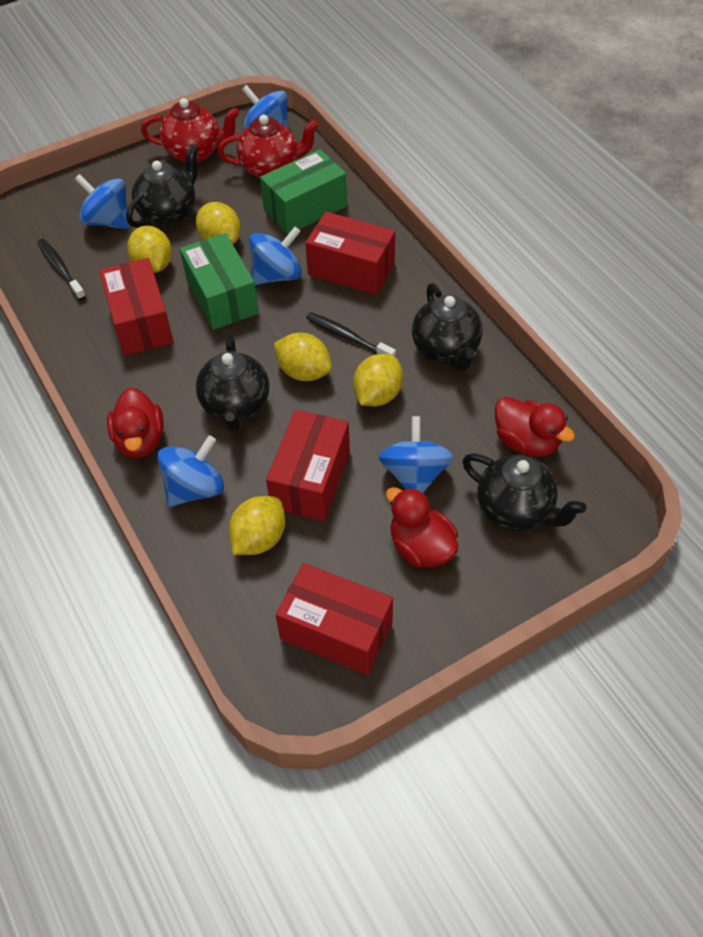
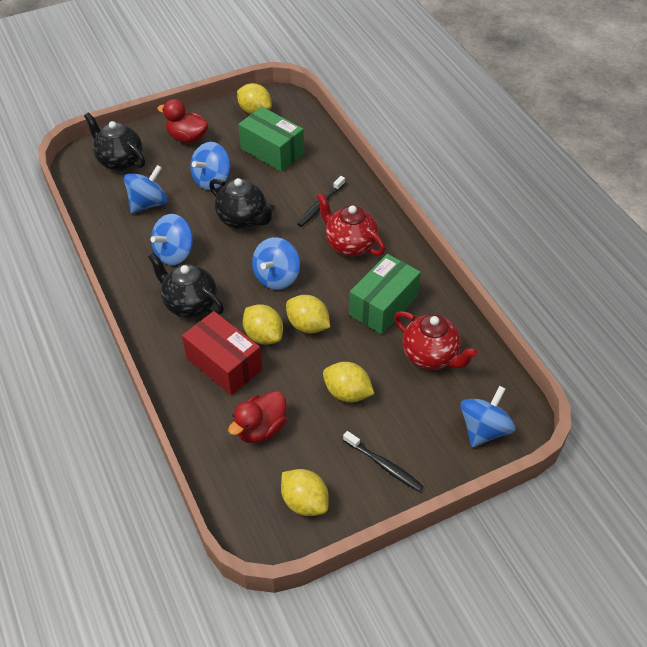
black teapot: [126,144,199,227] [196,336,269,432] [412,283,483,371] [462,453,586,531] = 4 -> [84,112,145,171] [148,253,224,318] [209,178,275,229] = 3
red box: [99,258,174,356] [266,410,350,521] [276,563,393,675] [306,212,395,295] = 4 -> [182,311,262,395] = 1
red duck: [107,388,164,458] [386,487,459,567] [495,397,575,457] = 3 -> [157,99,209,143] [228,391,287,443] = 2

